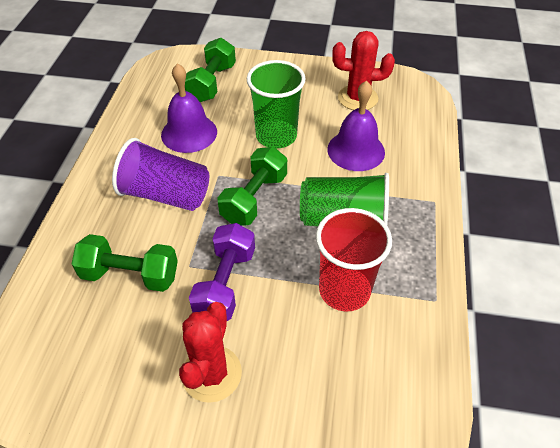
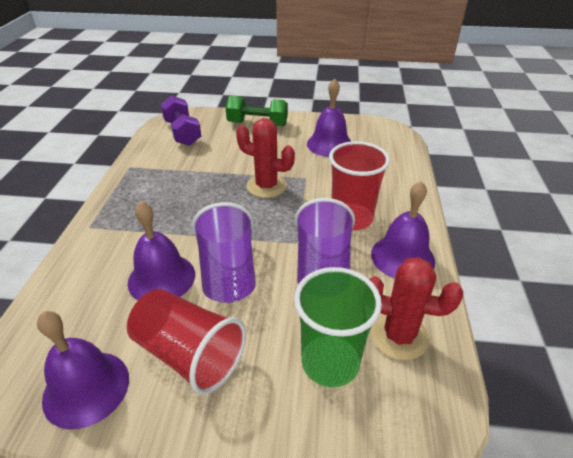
green cup: [247,60,306,149] [300,173,389,226] = 2 -> [294,267,382,388] = 1
green dumbbell: [72,234,178,292] [185,38,236,102] [218,147,287,226] = 3 -> [226,96,288,126] = 1
purple bell: [161,63,217,153] [327,81,385,171] = 2 -> [37,311,129,429] [128,201,195,300] [307,78,351,157] [371,181,435,278] = 4
purple cup: [112,138,209,211] = 1 -> [192,202,256,303] [295,198,355,284] = 2
red cup: [316,208,392,311] = 1 -> [127,289,246,395] [329,141,390,230] = 2

